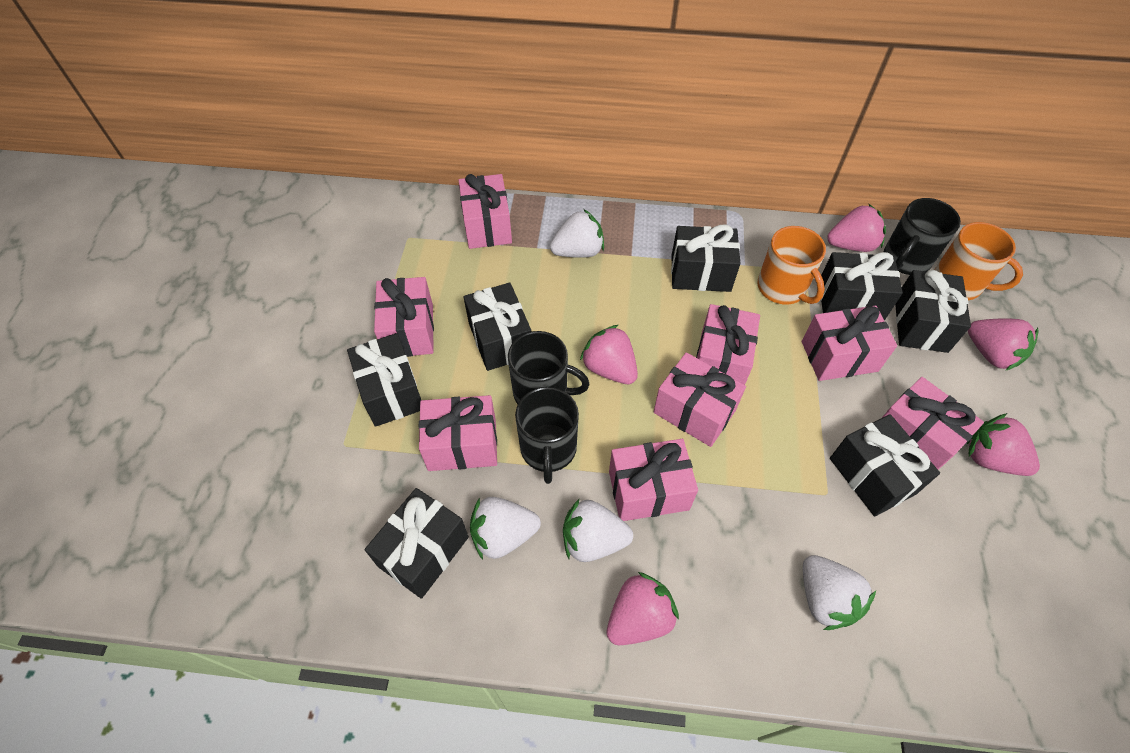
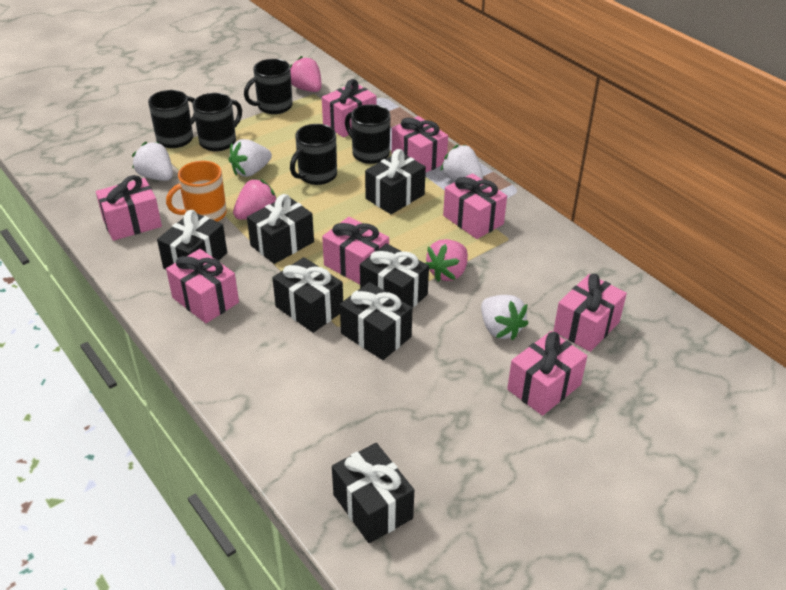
black mug: [508,331,589,404] [515,387,579,484] [884,198,961,275] = 3 -> [148,90,195,148] [192,93,242,151] [244,59,293,114] [290,124,337,185] [345,104,390,164] = 5
orange mug: [757,226,826,304] [934,222,1023,300] = 2 -> [166,161,227,222] = 1
pink strawberry: [580,325,638,384] [606,572,679,645] [827,204,886,252] [967,413,1040,476] [968,318,1039,371] = 5 -> [233,178,277,220] [290,56,322,92] [426,239,468,282] = 3

